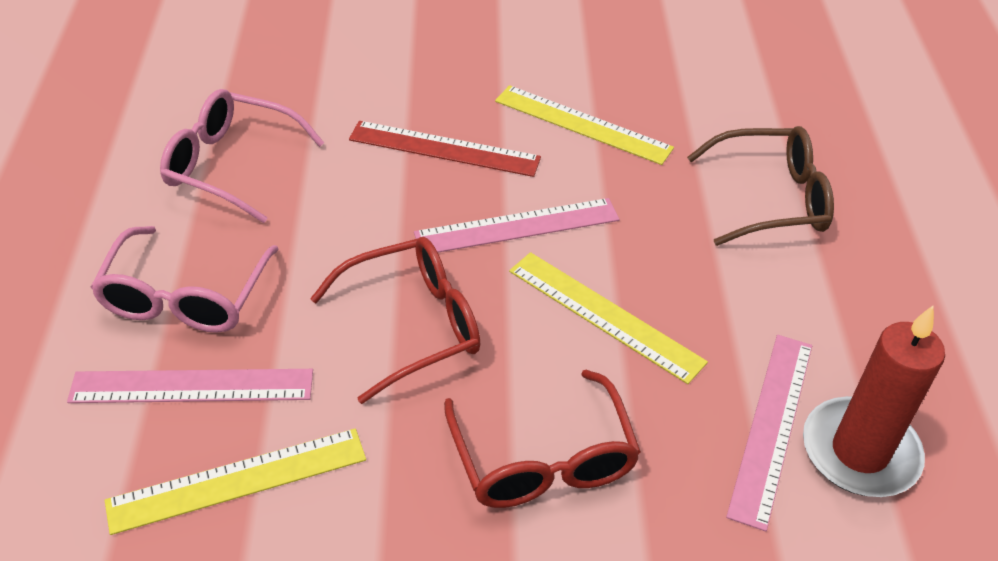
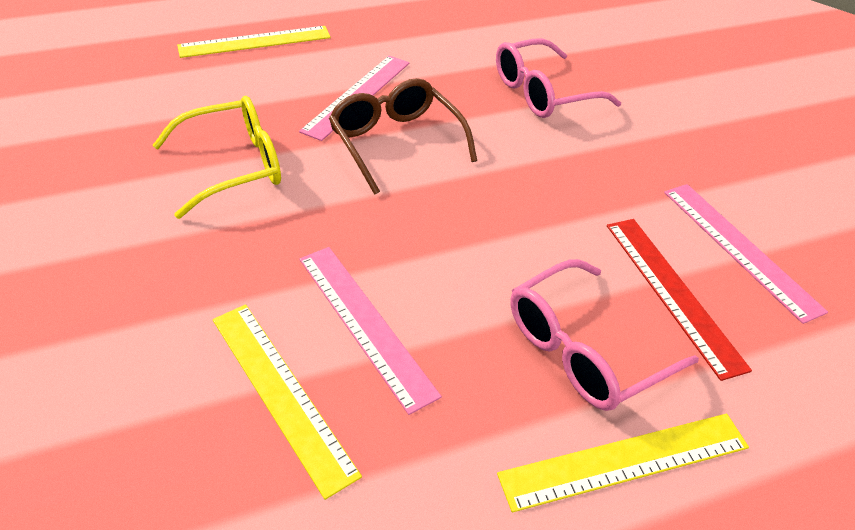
red candle: [803,306,945,497] = 1 -> none = 0
red glasses: [310,237,480,404] [444,369,641,508] = 2 -> none = 0
yellow glasses: none = 0 -> [152,96,281,219] = 1

